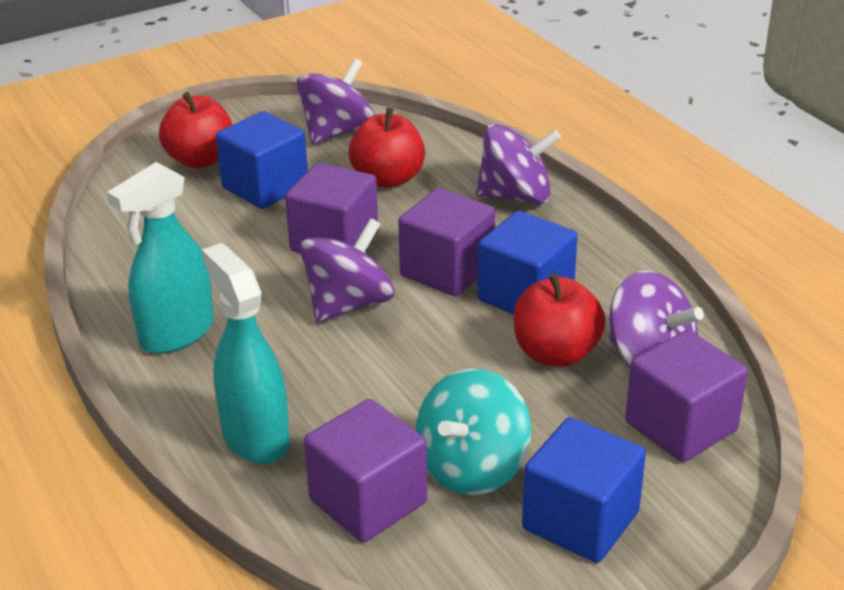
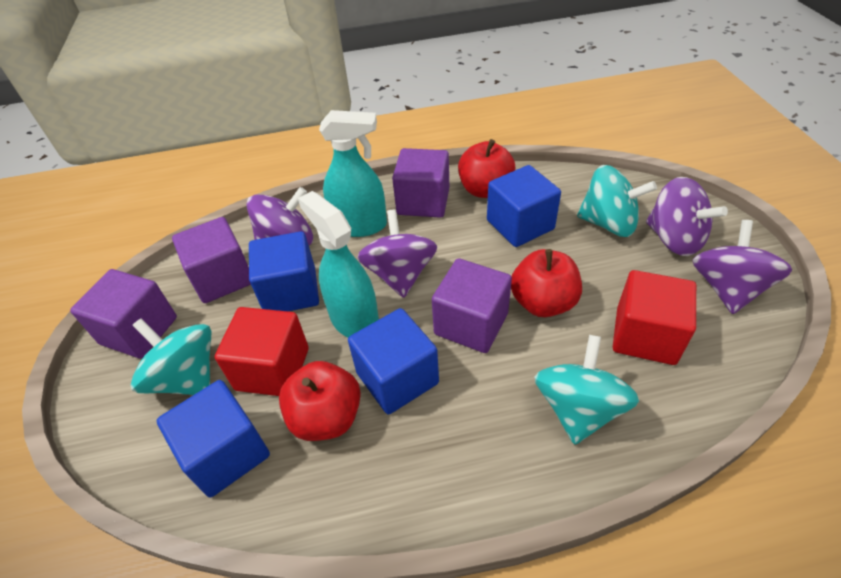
blue cube: [216,111,308,209] [478,211,578,314] [522,417,646,563] = 3 -> [156,380,270,498] [249,231,319,311] [348,308,439,414] [487,165,561,247] = 4
red cube: none = 0 -> [215,307,309,396] [613,270,696,365] = 2
turquoise spinning top: [416,369,531,495] = 1 -> [131,318,211,395] [534,335,639,445] [577,165,657,237] = 3

